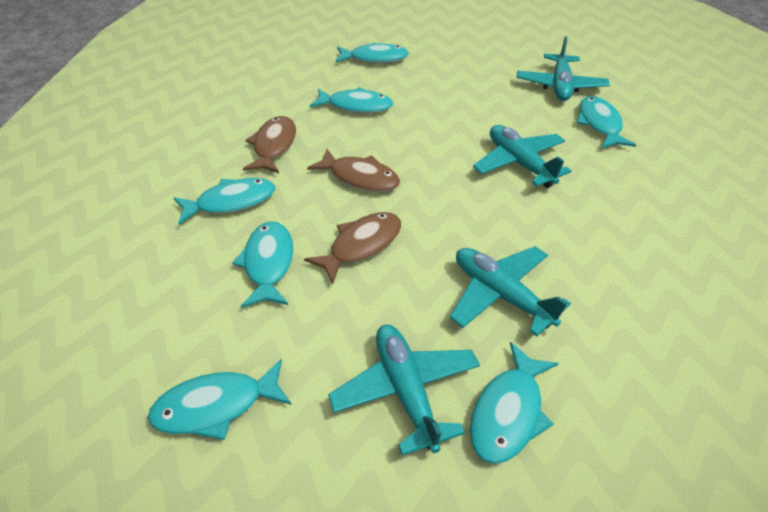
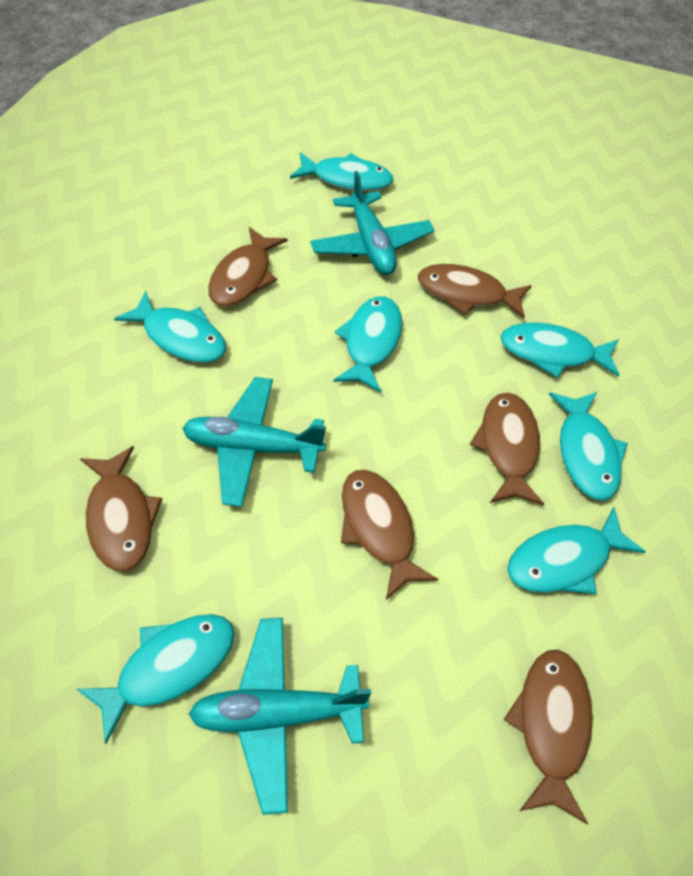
brown fish: [243,116,296,173] [304,212,401,284] [307,149,400,192] = 3 -> [80,446,162,572] [208,227,288,307] [341,470,438,600] [418,264,532,318] [470,393,544,506] [503,650,593,824] = 6
turquoise plane: [328,325,480,456] [450,246,571,336] [473,125,571,188] [517,36,610,101] = 4 -> [182,377,326,507] [189,618,371,815] [310,171,434,275] = 3

